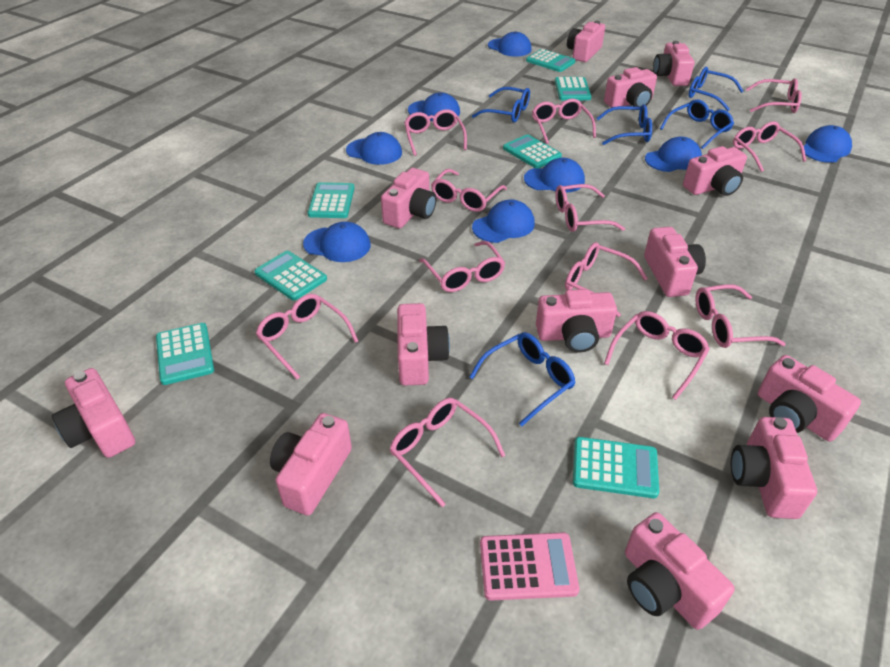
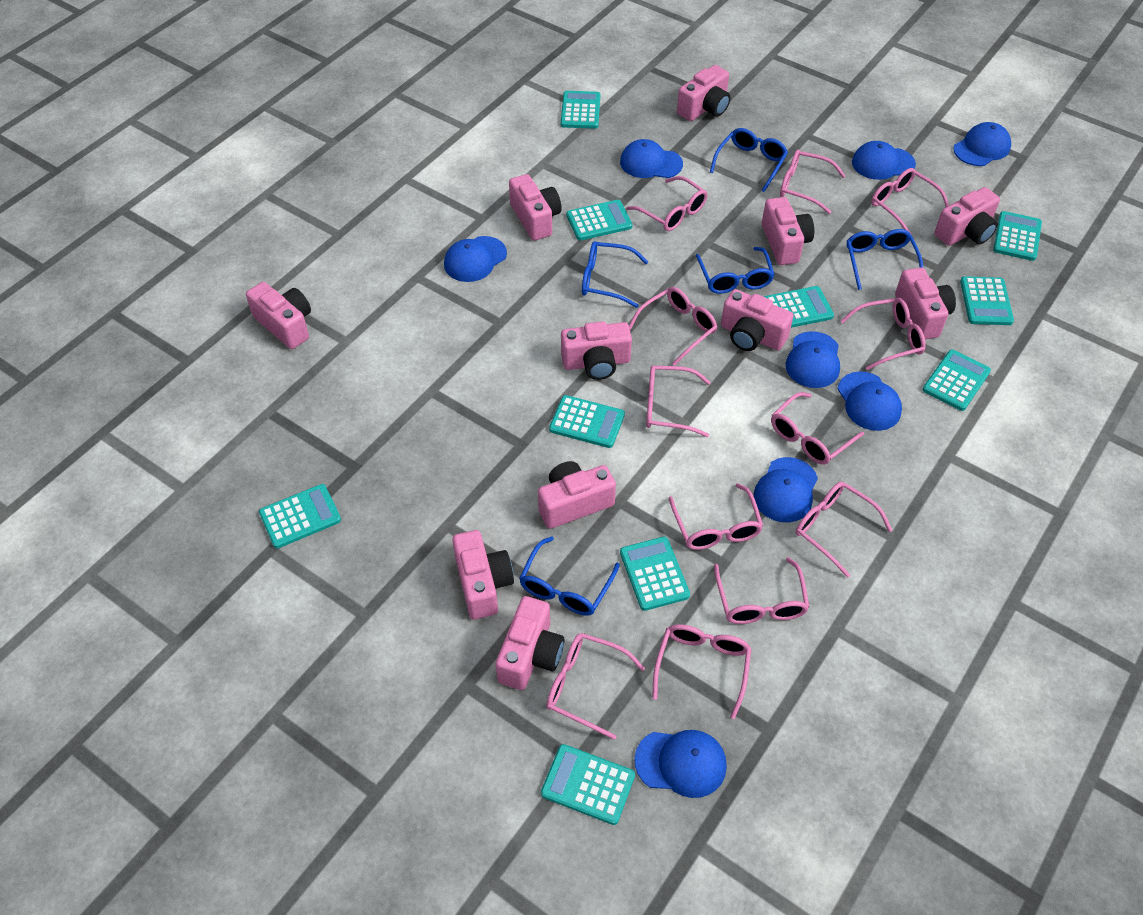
pink calculator: [480,533,579,601] = 1 -> none = 0
pink camera: [52,368,135,458] [270,413,352,516] [381,168,436,228] [397,303,450,386] [536,289,617,353] [567,21,605,62] [604,67,657,108] [625,512,735,630] [644,227,706,297] [653,41,695,86] [683,146,747,196] [731,417,817,519] [758,355,861,442] = 13 -> [246,282,311,349] [452,530,514,619] [495,596,564,690] [509,174,562,241] [538,461,616,529] [561,321,632,380] [677,65,730,121] [721,289,794,351] [762,197,814,265] [895,267,956,339] [934,187,1000,246] = 11
turquoise calculator: [156,323,214,385] [254,251,327,301] [308,182,355,218] [503,134,562,168] [526,49,575,72] [555,77,592,100] [573,437,659,498] = 7 -> [259,484,341,549] [541,744,635,825] [549,395,625,448] [561,91,600,129] [566,200,632,241] [620,537,690,611] [764,286,834,328] [922,349,991,411] [960,276,1014,325] [993,211,1042,261] = 10

